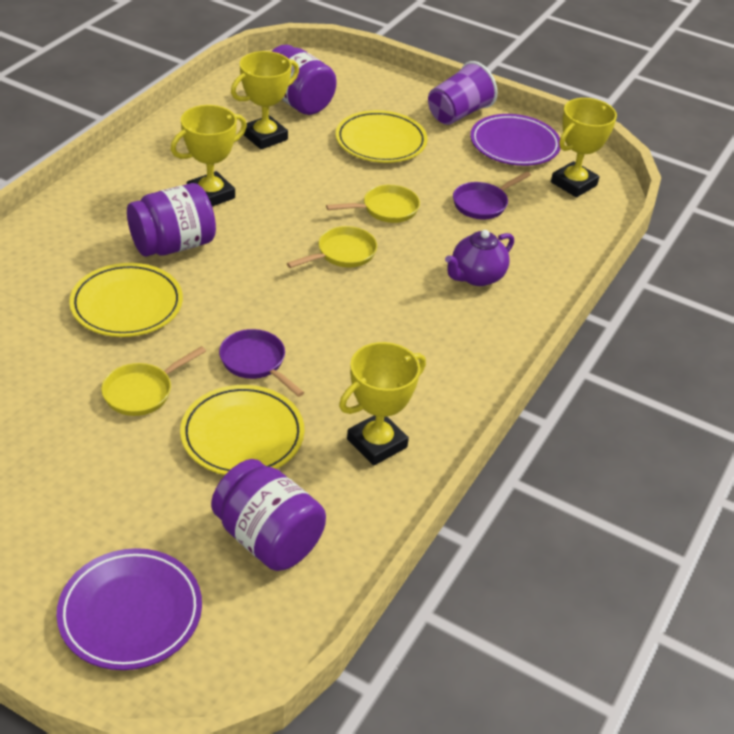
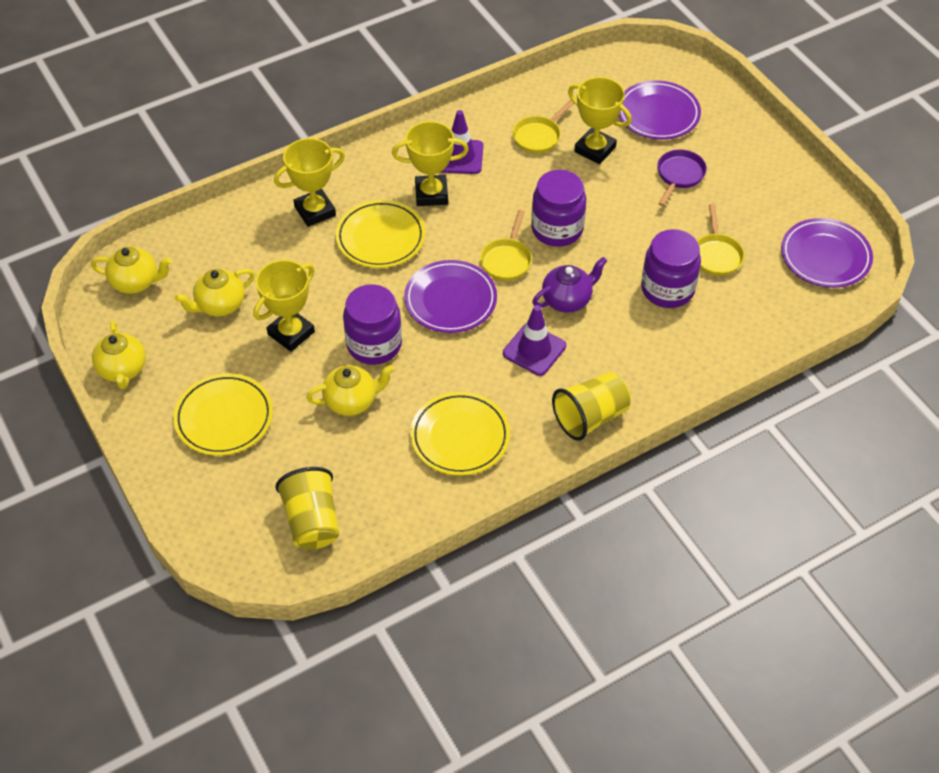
purple cup: [428,61,497,125] = 1 -> none = 0
purple pan: [219,329,304,397] [453,171,531,219] = 2 -> [657,149,707,206] = 1
purple plate: [57,548,202,670] [470,114,561,166] = 2 -> [404,260,497,333] [618,80,701,140] [781,218,873,288] = 3
purple traffic cone: none = 0 -> [441,110,483,174] [503,305,566,376] = 2
yellow cup: none = 0 -> [275,467,339,550] [552,372,631,441] = 2
yellow teapot: none = 0 -> [91,247,172,294] [92,321,146,389] [175,269,255,316] [306,365,394,416] = 4

